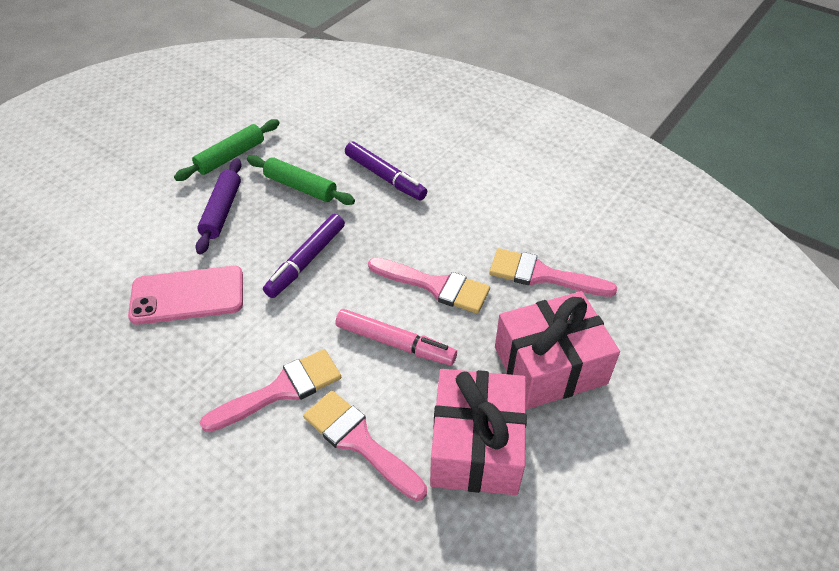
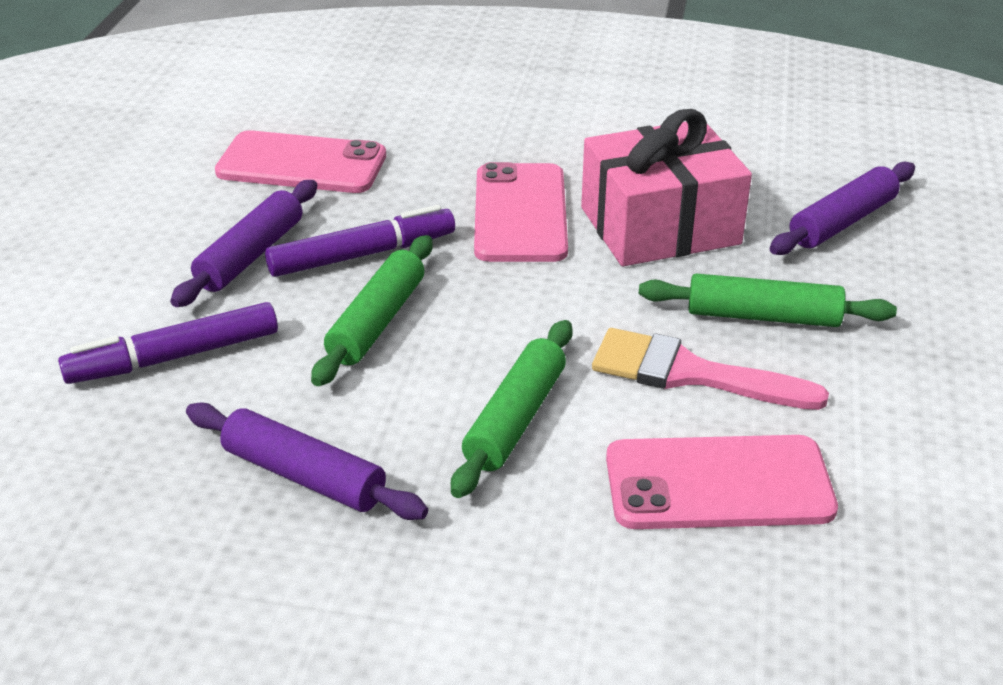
green rolling pin: [174,119,279,181] [247,155,355,205] = 2 -> [311,235,433,386] [451,320,573,498] [639,273,897,327] = 3
pink brush: [200,349,341,432] [303,390,427,501] [368,258,490,314] [489,248,617,297] = 4 -> [592,328,829,410] = 1
pink gift: [430,369,527,495] [495,291,620,409] = 2 -> [581,109,752,266] = 1
pink marker: [336,309,457,365] = 1 -> none = 0
pink phone: [128,266,243,325] = 1 -> [215,130,386,193] [474,162,568,262] [606,435,838,529] = 3
purple rolling pin: [195,158,242,255] = 1 -> [170,180,317,307] [186,403,428,520] [770,162,915,255] = 3

